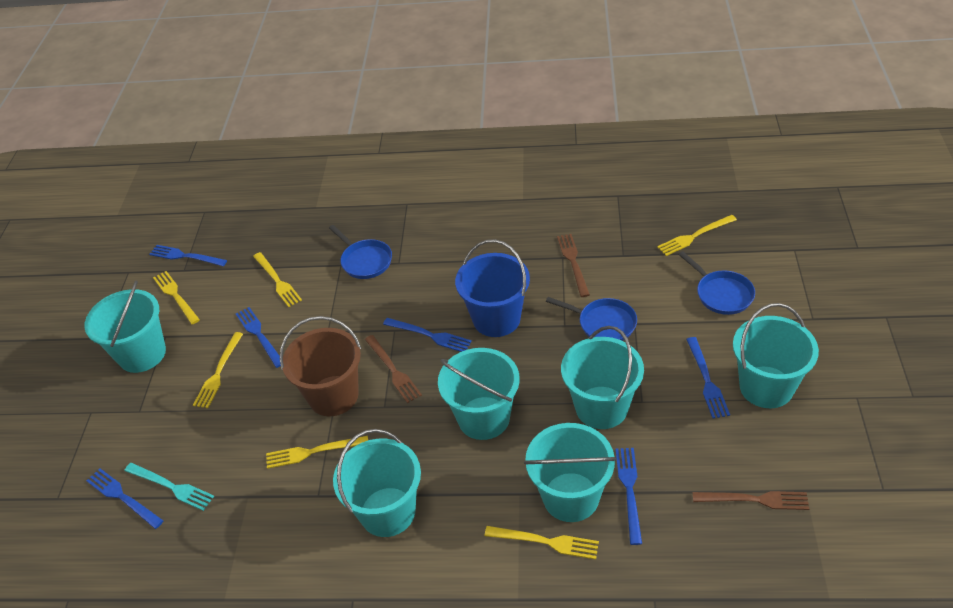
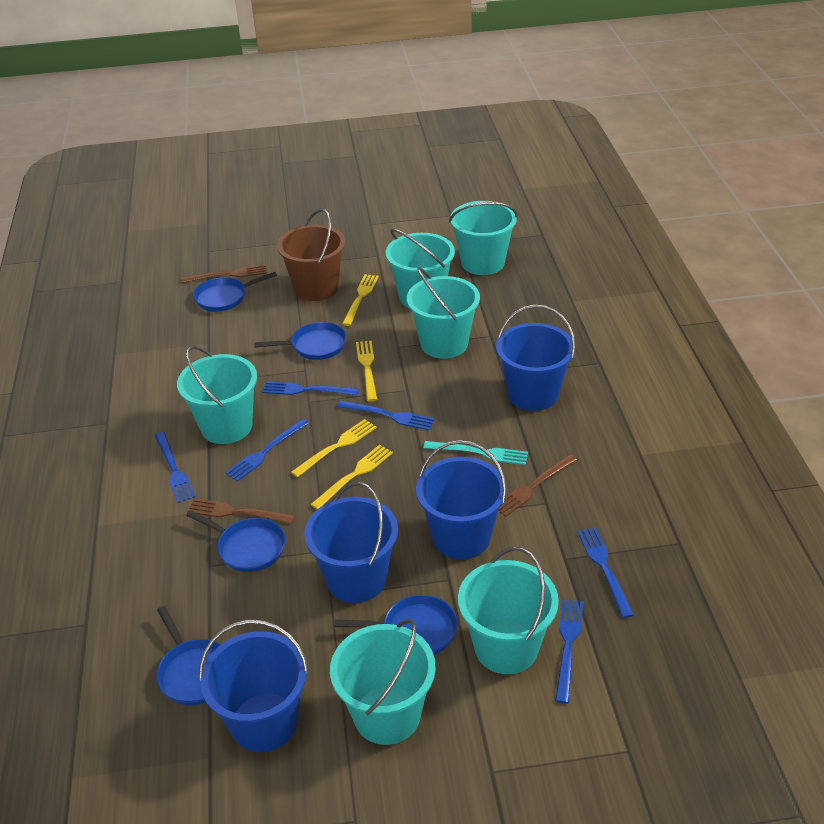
blue bucket: [455,240,530,337] = 1 -> [199,619,309,752] [304,482,398,603] [416,440,507,559] [496,305,576,411] = 4
blue pan: [329,225,392,279] [546,297,637,341] [678,251,755,315] = 3 -> [156,606,221,706] [186,510,285,572] [193,272,277,312] [254,322,347,360] [335,595,458,655] = 5
yellow fork: [153,271,200,324] [193,332,243,408] [253,252,302,307] [266,436,368,469] [485,526,599,559] [657,215,737,256] = 6 -> [291,419,377,478] [310,445,393,509] [342,274,379,326] [356,341,377,402] = 4

